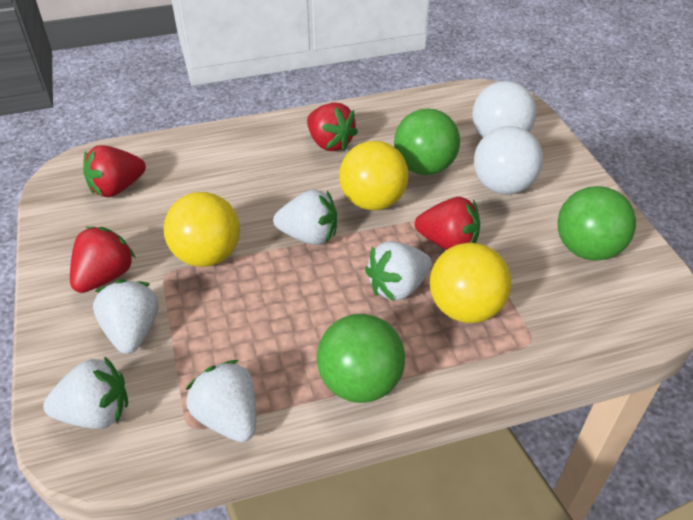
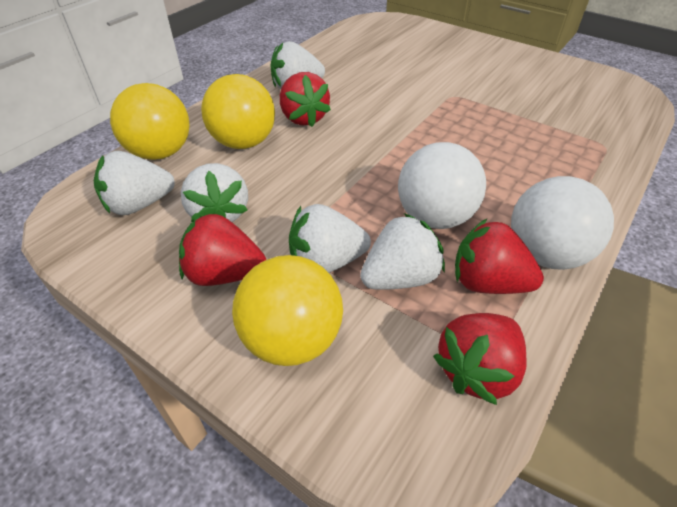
green ball: [317,314,405,403] [394,109,460,175] [558,186,636,261] = 3 -> none = 0

